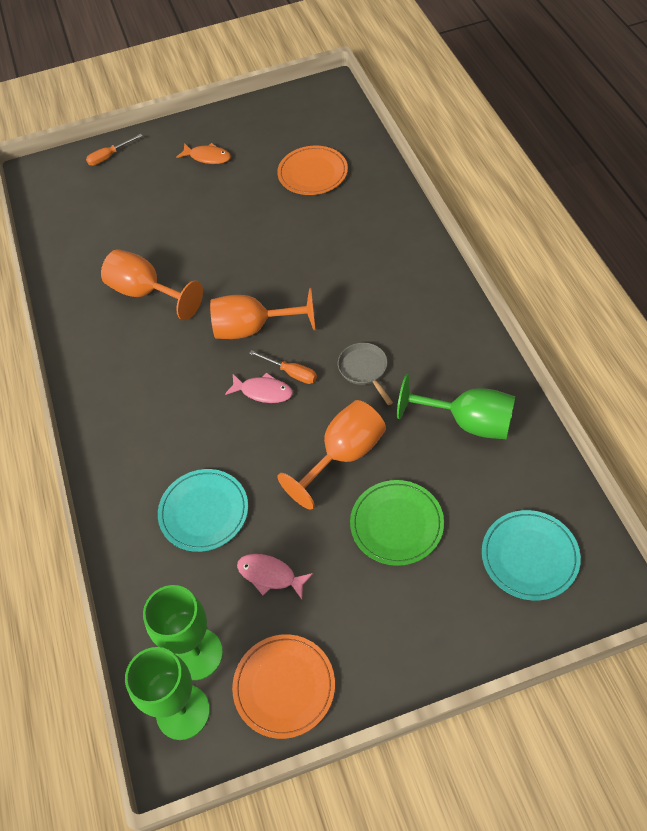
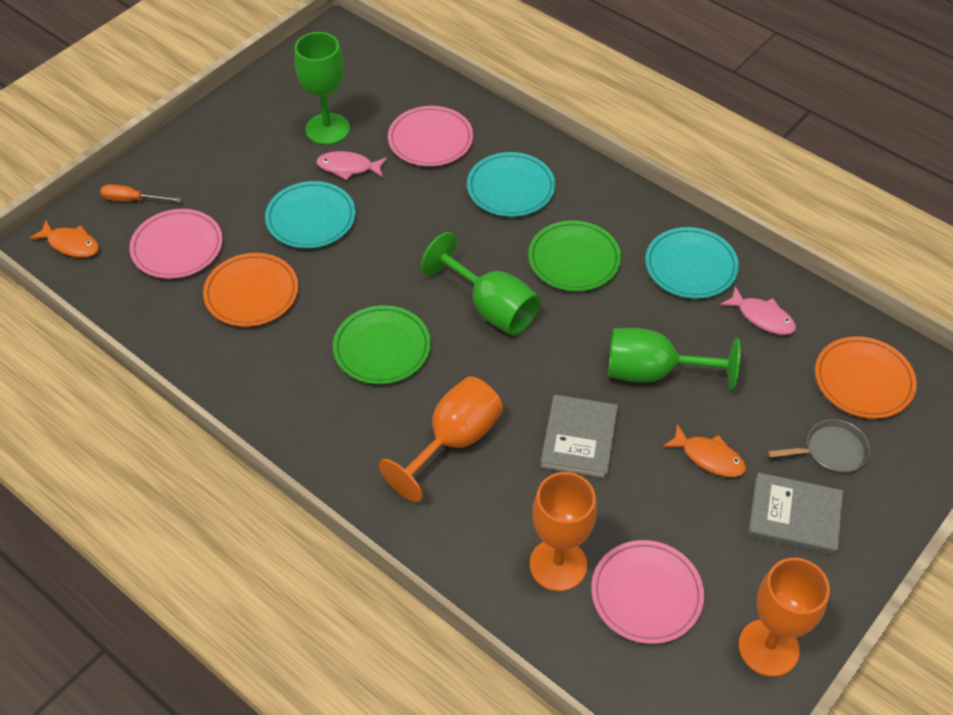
green plate: [350,480,444,566] = 1 -> [333,305,431,384] [528,220,621,291] = 2
grey book: none = 0 -> [540,394,618,479] [748,473,843,555] = 2
orange fish: [176,143,231,164] = 1 -> [29,220,99,258] [663,424,746,477] = 2
orange screwdriver: [86,134,142,166] [249,350,317,384] = 2 -> [100,184,181,202] = 1
pink plate: none = 0 -> [129,209,223,279] [388,106,473,166] [591,540,704,644] = 3
turquoise plate: [158,469,248,552] [482,510,581,601] = 2 -> [265,181,356,248] [467,152,555,217] [645,227,739,299] = 3

